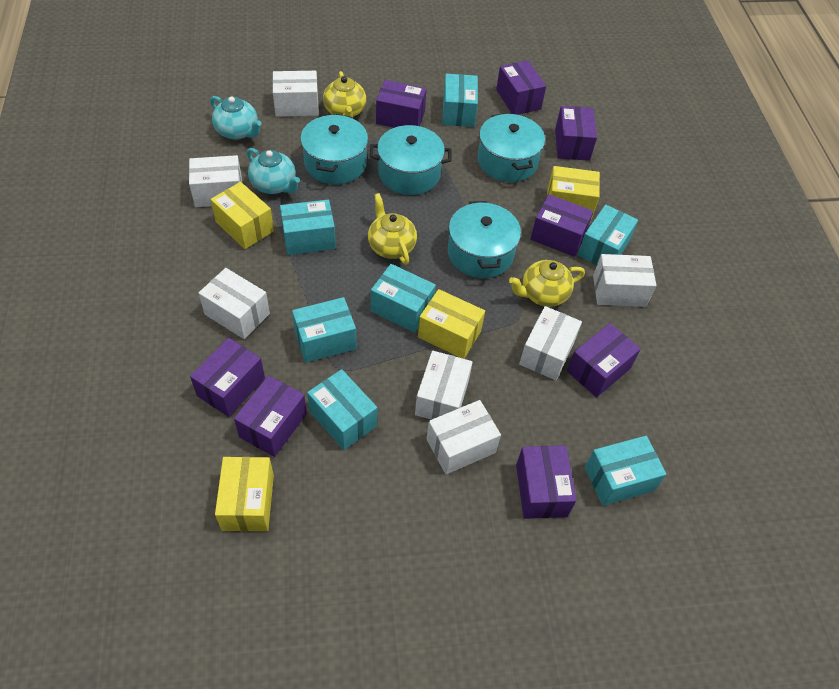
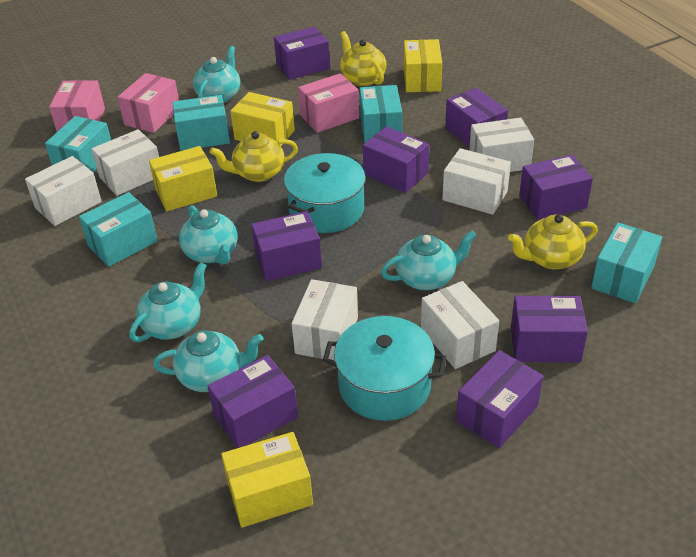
pink box: none = 0 -> [49,80,105,132] [118,73,179,133] [298,73,359,133] = 3
turquoise box: [280,200,336,255] [292,297,357,363] [307,369,377,450] [371,264,436,333] [442,74,478,127] [578,204,638,265] [585,436,667,506] = 7 -> [45,116,111,172] [79,192,158,267] [172,95,230,151] [360,85,402,143] [591,223,662,304] = 5
turquoise pot: [300,114,368,184] [370,125,451,195] [448,201,521,278] [478,113,545,182] = 4 -> [284,153,366,233] [323,316,446,421] = 2
turquoise teapot: [210,96,262,140] [247,148,300,194] = 2 -> [129,262,207,342] [153,331,264,392] [179,205,238,265] [193,46,241,103] [381,231,476,290] = 5
white box: [189,155,242,207] [199,268,270,339] [272,71,319,117] [415,351,473,420] [427,400,501,474] [519,306,582,380] [593,254,656,307] = 7 -> [25,156,102,226] [92,129,159,196] [292,279,358,361] [421,281,499,369] [442,148,511,215] [469,118,534,172] = 6

